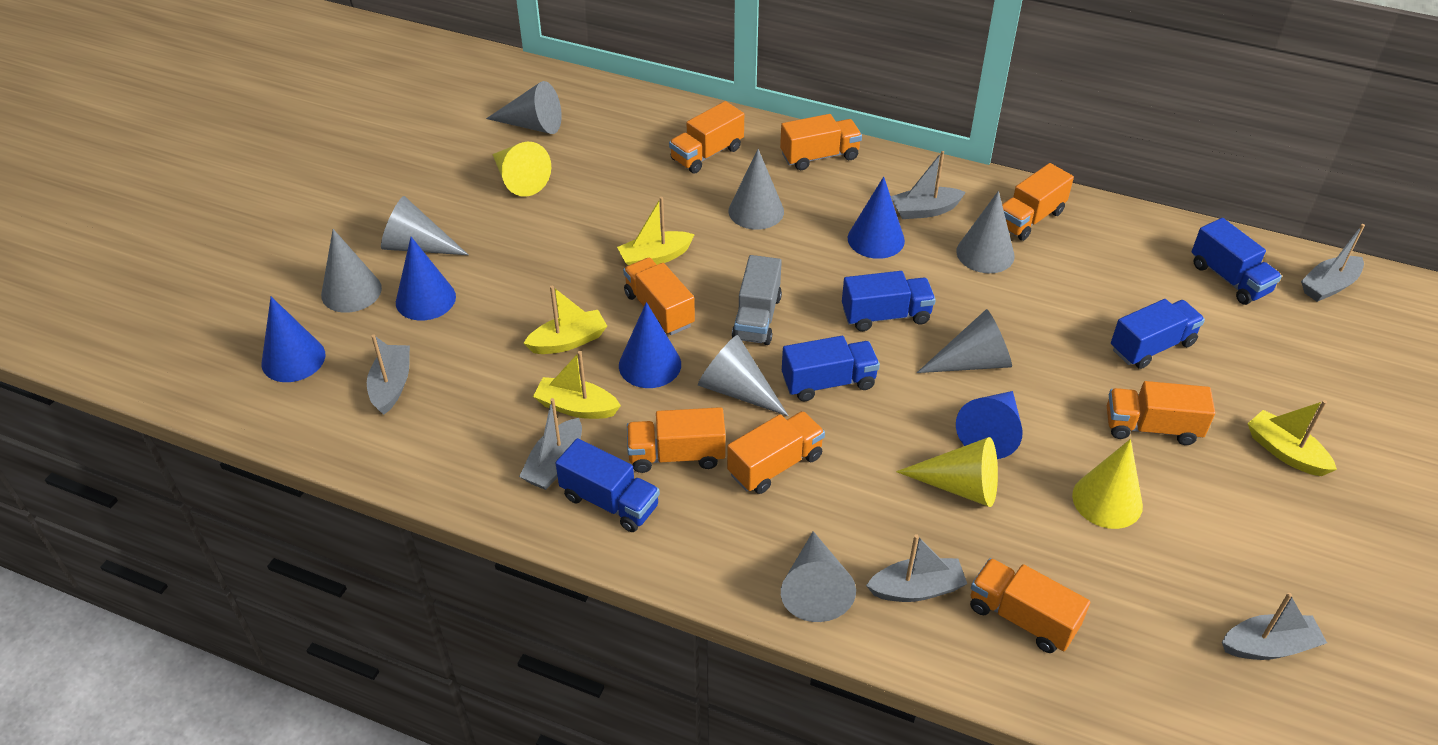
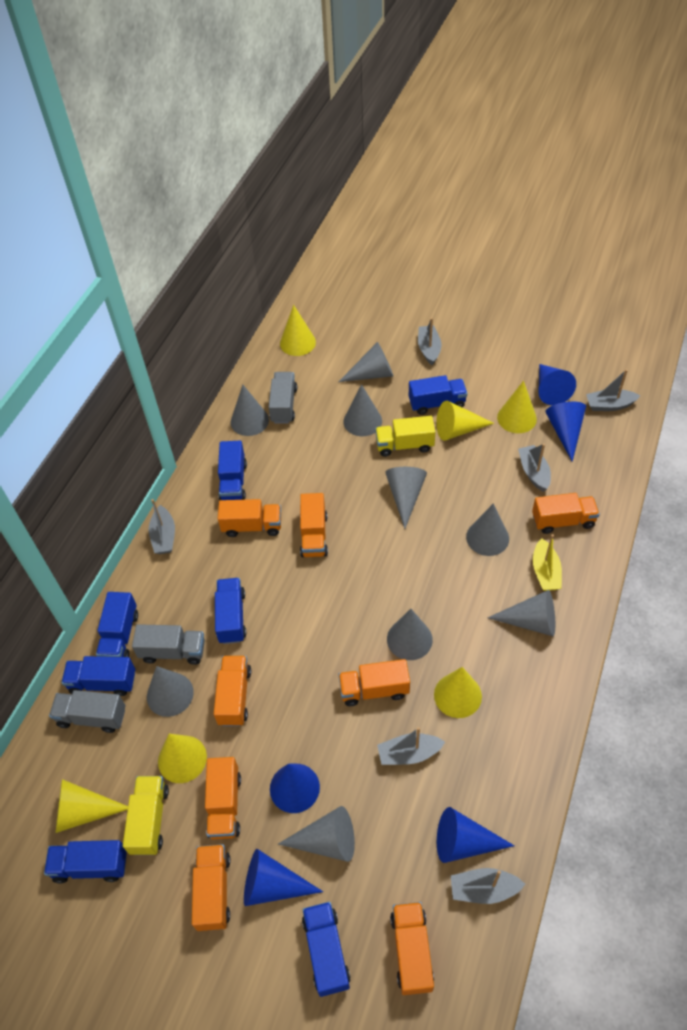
blue truck: [556,438,660,532] [782,336,880,401] [842,271,936,331] [1111,299,1205,369] [1192,218,1282,305] = 5 -> [44,840,127,884] [61,656,135,696] [96,592,138,657] [215,578,246,644] [218,441,247,500] [302,902,351,997] [409,375,468,415] = 7
grey cone: [321,229,382,313] [381,196,469,255] [486,81,562,134] [698,335,789,416] [729,149,784,230] [781,531,856,622] [917,309,1012,373] [956,191,1014,273] = 8 -> [147,666,194,717] [231,385,269,436] [278,806,355,862] [338,342,393,382] [343,384,382,436] [385,467,427,529] [387,609,433,660] [466,503,509,556] [488,590,555,636] = 9
grey truck: [732,255,782,345] = 1 -> [49,690,125,733] [132,624,205,665] [269,372,297,424] = 3
yellow boat: [524,286,607,354] [533,351,621,419] [617,197,695,266] [1248,400,1337,476] = 4 -> [533,534,562,591] = 1
yellow cone: [492,142,551,197] [896,437,998,507] [1072,439,1143,529] = 3 -> [56,779,128,833] [158,734,207,783] [280,305,316,356] [434,667,482,718] [436,401,494,441] [497,381,537,433] = 6
yellow truck: none = 0 -> [123,776,169,855] [375,416,435,457] = 2

